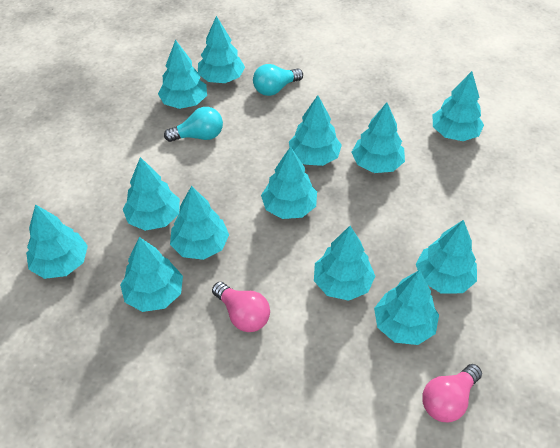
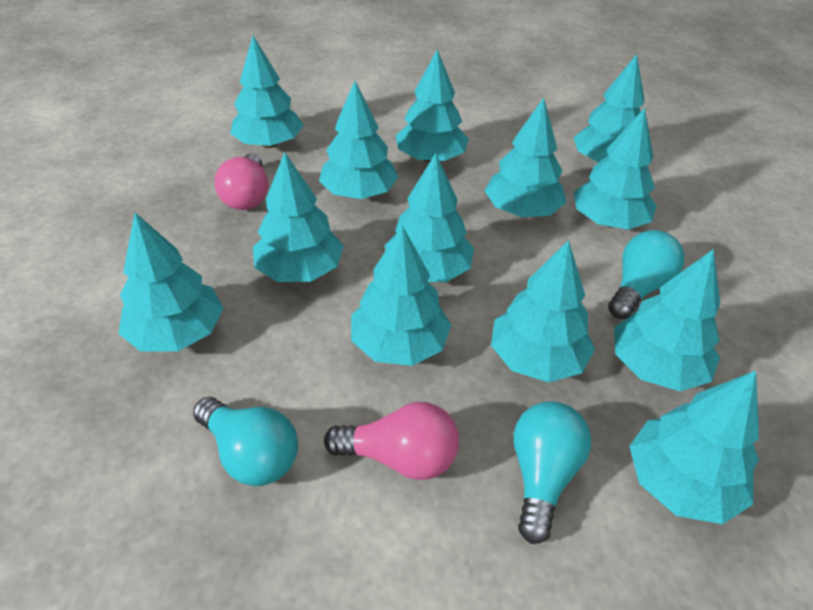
turquoise light bulb: [164,107,223,142] [253,64,303,96] = 2 -> [193,397,298,486] [514,401,591,544] [608,230,685,319] = 3

